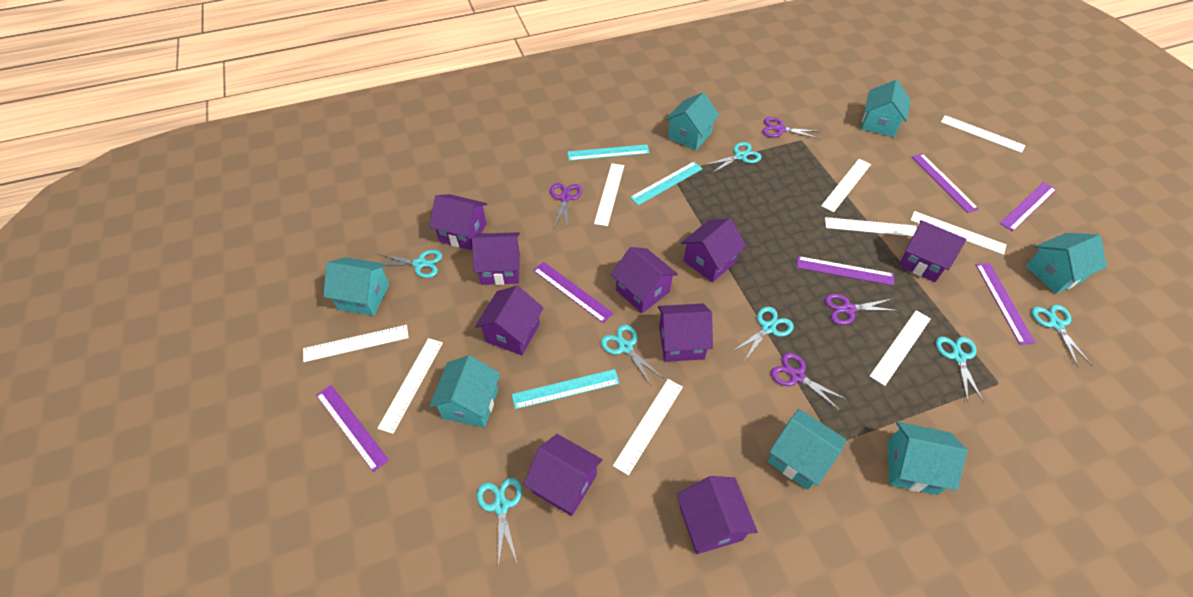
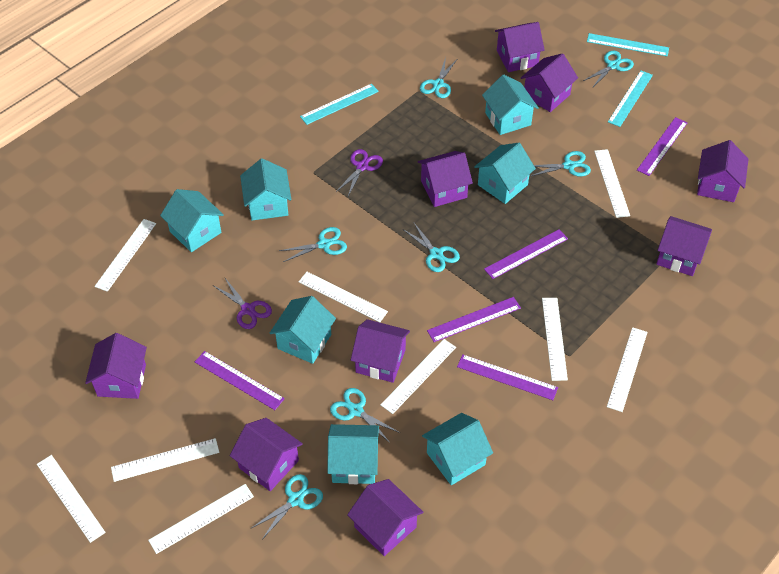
purple ruler: [316,385,389,472] [533,262,614,323] [797,256,894,286] [912,153,979,213] [976,263,1035,345] [1000,182,1056,231] = 6 -> [195,351,285,410] [427,297,521,342] [457,354,558,400] [484,229,568,279] [637,117,688,176] = 5
purple scissors: [550,183,582,229] [762,117,820,138] [771,353,848,411] [825,294,898,325] = 4 -> [214,277,272,329] [336,149,383,196] = 2

